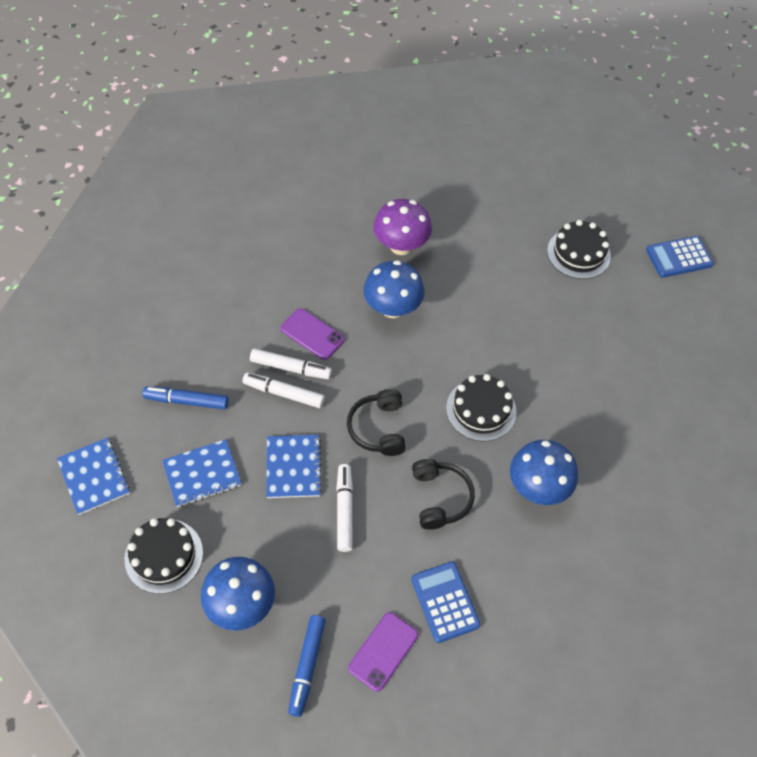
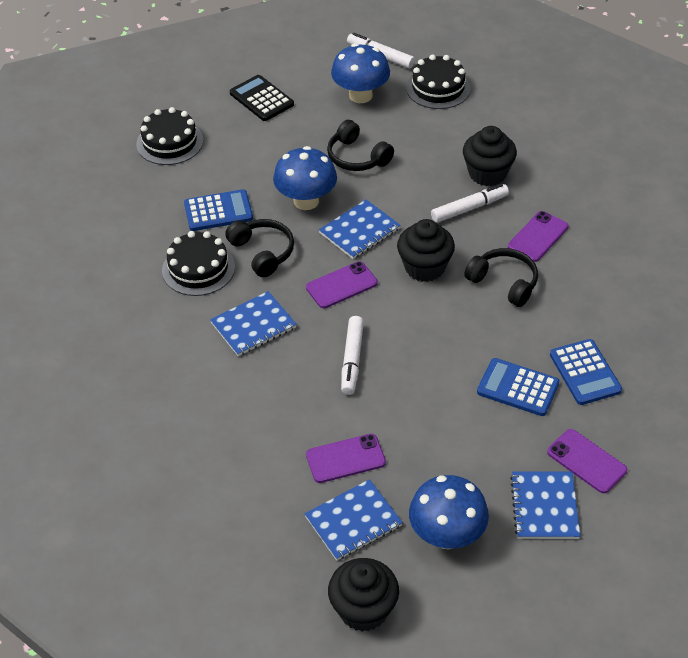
black calculator: none = 0 -> [230,75,294,121] = 1
black cupcake: none = 0 -> [328,558,399,631] [397,219,455,282] [463,126,517,186] = 3
black headphones: [347,389,405,456] [412,459,475,530] = 2 -> [225,219,294,277] [327,120,394,171] [464,248,538,307] = 3
blue calculator: [411,562,480,643] [646,236,714,278] = 2 -> [184,189,253,231] [477,358,559,416] [550,339,622,405] = 3
blue marker: [143,386,229,410] [288,615,326,717] = 2 -> none = 0
blue notebook: [57,437,130,515] [162,439,242,507] [266,435,322,498] = 3 -> [210,291,297,356] [304,479,403,561] [319,199,401,259] [510,471,580,539] = 4
purple mushroom: [373,199,432,255] = 1 -> none = 0
purple phone: [281,308,345,360] [348,612,418,691] = 2 -> [306,261,378,308] [306,434,386,483] [508,211,569,262] [547,429,627,493] = 4

